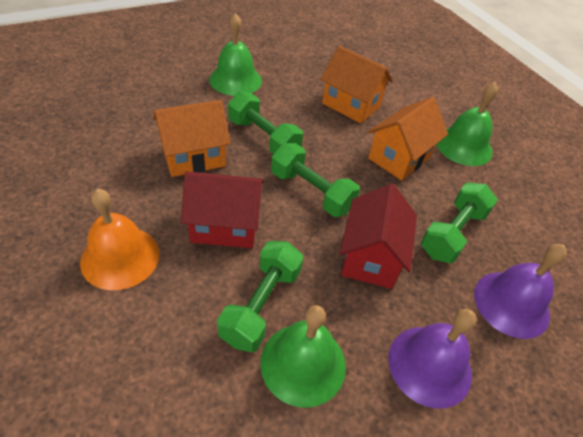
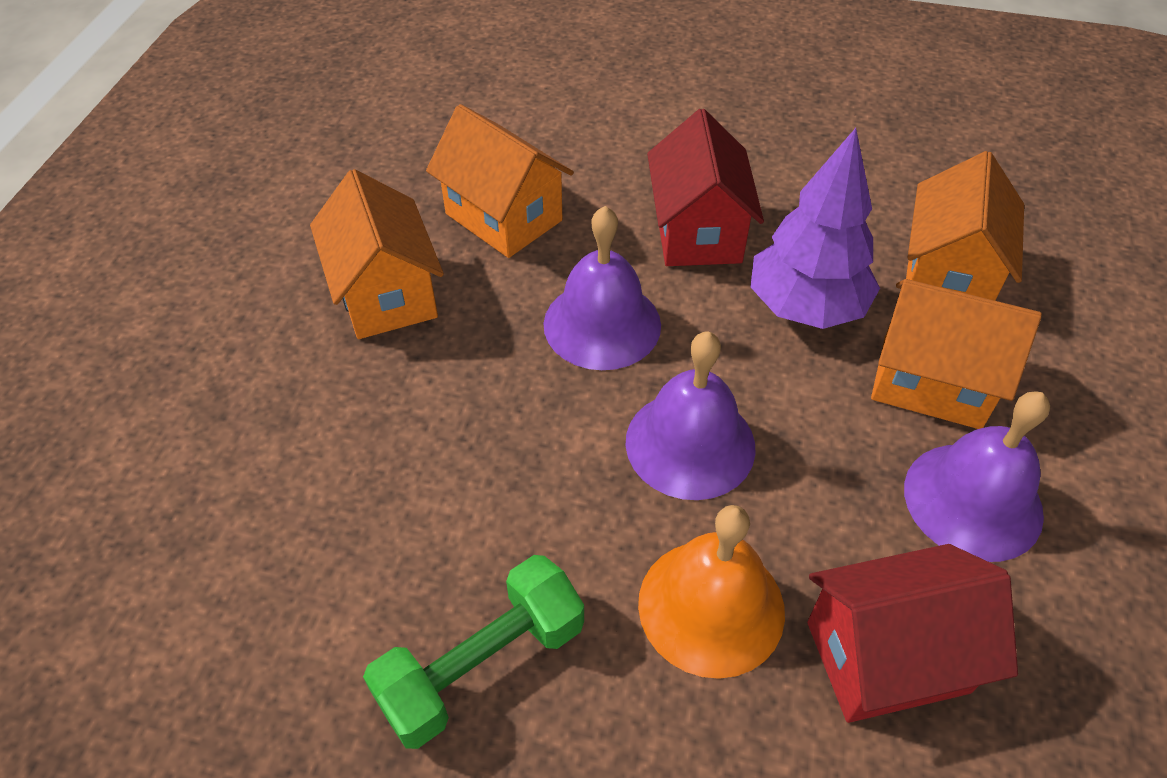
green bell: [209,13,262,96] [260,305,346,408] [436,82,498,166] = 3 -> none = 0
green dumbbell: [217,241,304,352] [228,91,303,154] [271,143,360,217] [421,182,498,263] = 4 -> [363,555,584,749] = 1
orange house: [153,100,231,177] [320,46,393,124] [368,97,448,181] = 3 -> [310,169,444,339] [426,104,574,258] [871,279,1042,429] [906,151,1024,301] = 4
purple bell: [388,309,477,409] [474,244,567,339] = 2 -> [543,206,661,370] [626,331,756,500] [904,391,1050,562] = 3
purple tree: none = 0 -> [751,128,880,329] = 1

